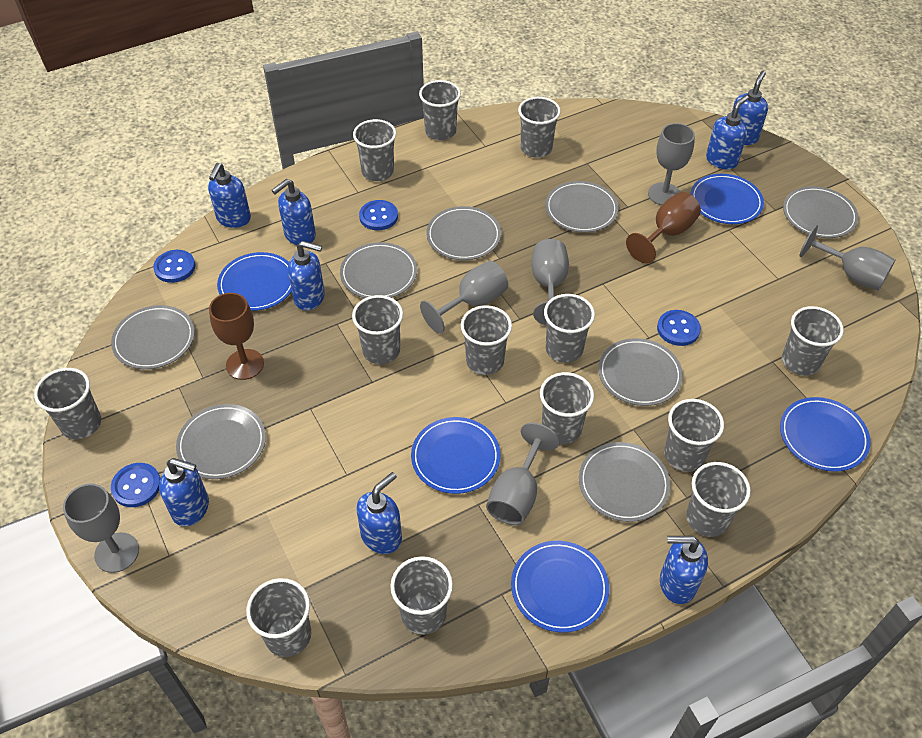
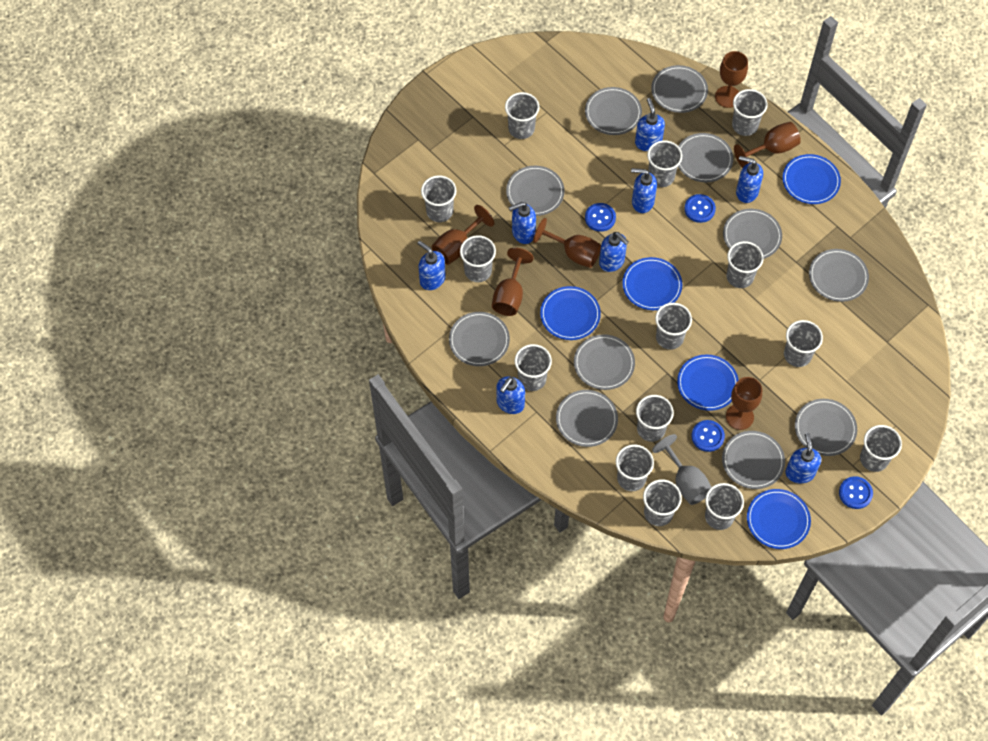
brown goblet: [209,293,264,380] [626,192,701,263] = 2 -> [432,205,494,265] [492,248,534,316] [533,218,601,268] [715,51,748,108] [726,377,762,430] [734,122,801,168] = 6
grey cup: [34,368,101,439] [246,578,311,657] [352,295,403,364] [353,119,396,181] [390,556,453,635] [419,80,461,140] [461,305,512,375] [518,97,561,157] [540,372,594,444] [544,294,595,363] [664,399,724,472] [686,462,751,537] [782,306,844,376] = 13 -> [421,175,457,222] [460,235,496,282] [505,92,539,139] [515,344,552,391] [616,444,654,491] [636,395,674,442] [643,479,682,526] [647,140,682,187] [655,303,692,350] [705,483,744,530] [727,241,764,288] [732,89,768,136] [784,320,823,367] [860,425,902,472] = 14
grey goblet: [63,483,139,573] [420,261,508,334] [486,423,560,525] [531,239,569,325] [648,123,695,205] [799,225,895,291] = 6 -> [652,434,711,505] = 1
grey plate: [111,305,195,369] [176,404,266,479] [340,242,417,298] [426,206,501,260] [545,181,619,232] [579,442,671,522] [598,338,683,406] [783,186,859,238] = 8 -> [449,312,510,366] [506,166,565,216] [556,390,618,447] [574,334,635,390] [585,87,642,135] [651,65,708,113] [678,133,733,182] [722,431,785,489] [723,209,782,259] [795,399,857,456] [809,249,869,302] = 11

